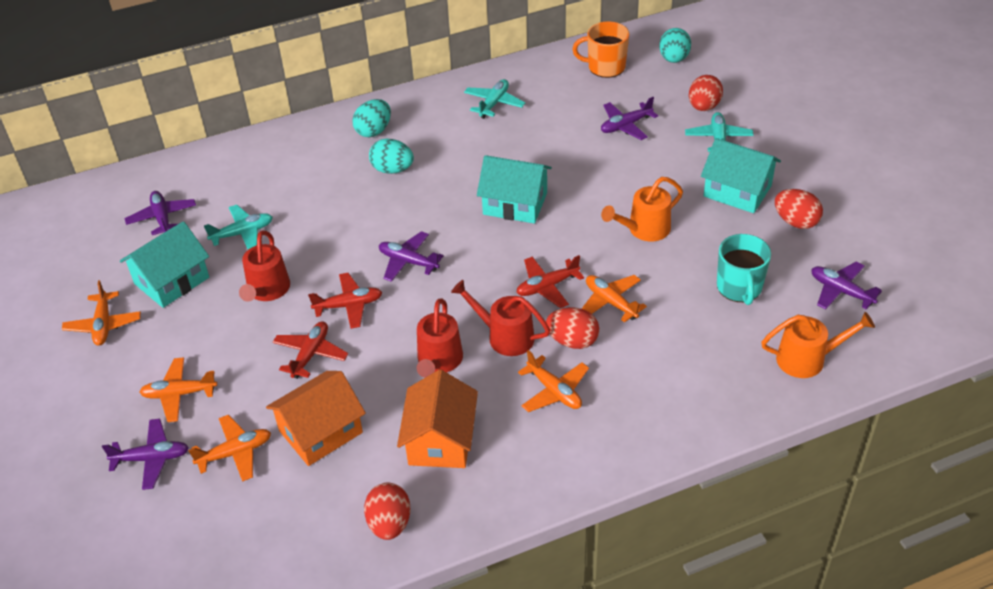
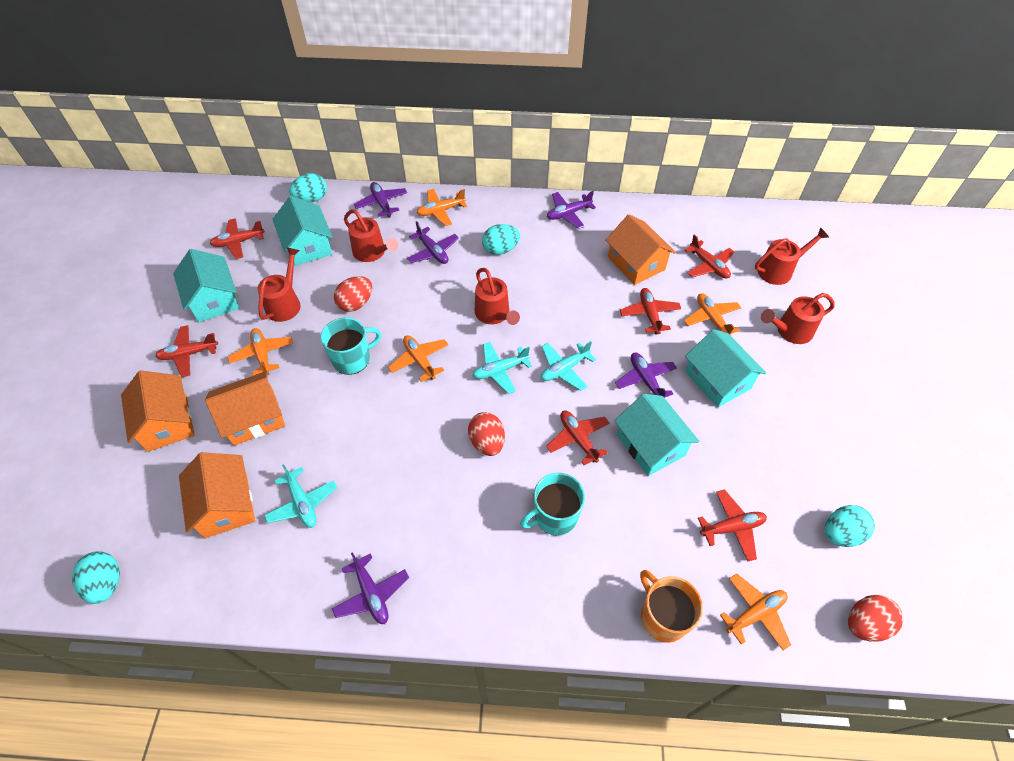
orange house: [266,371,366,466] [397,370,478,468] = 2 -> [121,371,195,452] [179,452,255,538] [205,371,285,446] [606,214,676,285] = 4
orange watering can: [601,177,683,242] [761,312,875,378] = 2 -> none = 0
red egg: [364,483,411,540] [546,307,599,349] [689,75,723,111] [775,189,823,229] = 4 -> [334,276,372,312] [468,412,505,456] [848,595,903,642] = 3
red plane: [273,321,348,379] [308,273,382,329] [516,255,584,308] = 3 -> [155,325,218,377] [210,218,265,259] [546,411,610,465] [620,288,681,334] [684,234,734,279] [698,490,767,561] = 6
red watering can: [239,231,290,302] [417,299,463,378] [451,280,550,356] = 3 -> [257,247,301,322] [344,209,398,262] [475,268,520,325] [755,227,829,285] [761,293,835,344] = 5
turquoise egg: [352,99,391,137] [369,139,414,174] [659,28,691,63] = 3 -> [72,551,120,604] [289,173,327,202] [482,224,520,255] [825,505,875,547] = 4
turquoise house: [120,221,209,308] [477,155,552,224] [701,138,781,213] = 3 -> [173,249,239,322] [272,196,333,266] [614,394,699,476] [685,329,766,408] = 4
turquoise mug: [717,234,771,305] = 1 -> [321,317,381,375] [520,473,585,536] = 2

